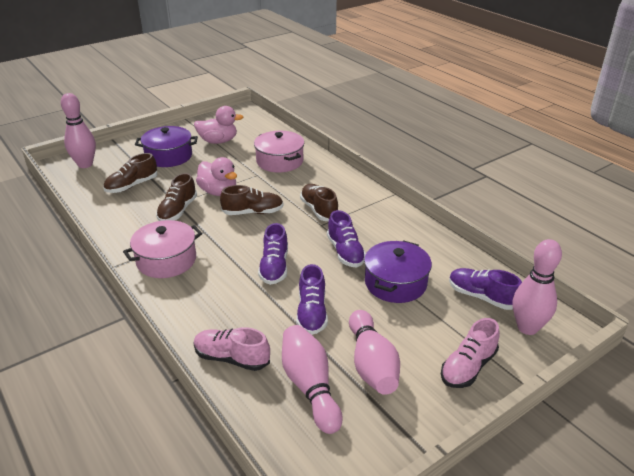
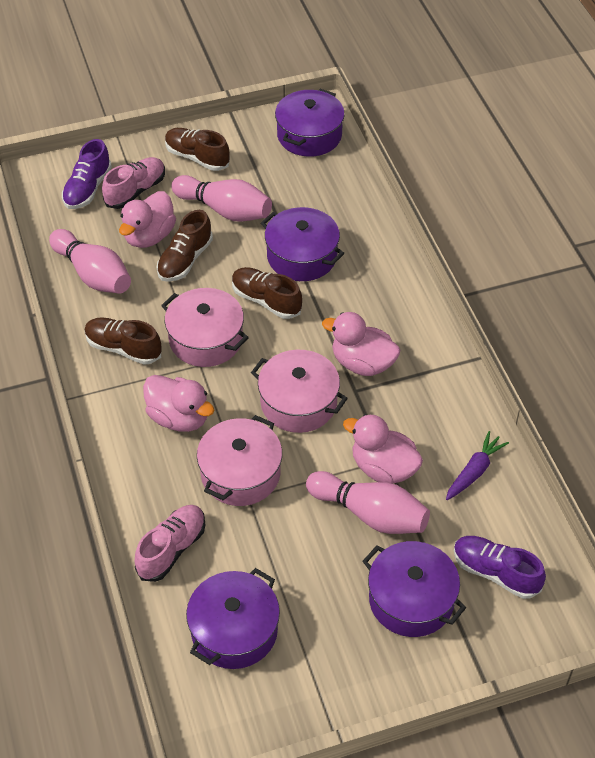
pink bowling pin: [61,93,96,168] [282,325,343,434] [349,310,400,395] [513,239,562,335] = 4 -> [49,229,131,294] [171,175,272,222] [306,471,430,534] = 3
pink duck: [194,106,243,144] [196,157,237,196] = 2 -> [119,191,176,248] [143,375,214,432] [322,312,400,376] [343,414,423,484] = 4
pink pot: [123,220,202,278] [254,131,304,173] = 2 -> [161,288,249,367] [197,415,282,506] [251,350,348,433] = 3
purple carrot: none = 0 -> [446,431,509,500] = 1
purple pot: [135,126,198,167] [364,240,432,303] = 2 -> [186,568,280,669] [261,207,344,281] [275,89,345,157] [363,541,466,637] = 4
purple shoe: [258,223,288,285] [296,264,328,335] [327,210,366,267] [449,268,522,310] = 4 -> [62,139,112,209] [454,536,546,599] = 2

